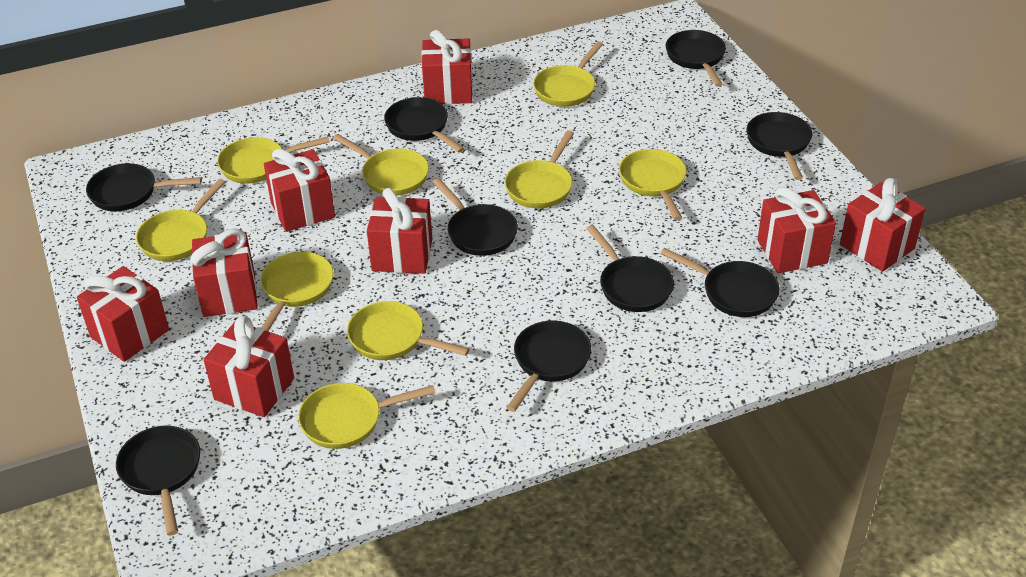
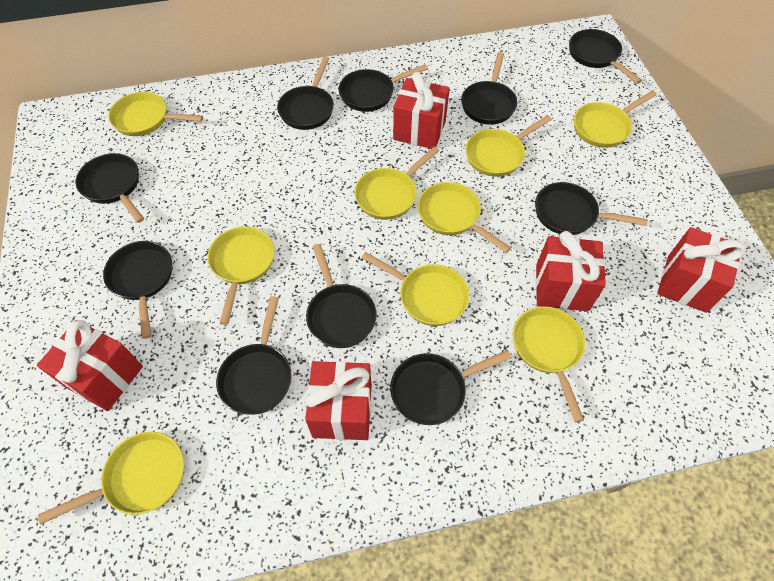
black pan: [86,163,202,211] [116,425,200,536] [384,97,465,153] [432,178,518,256] [506,321,591,412] [586,225,674,312] [661,248,779,317] [666,30,726,87] [746,112,812,180] = 9 -> [76,153,144,223] [103,241,172,339] [216,296,292,415] [277,57,334,130] [306,244,377,348] [339,64,428,112] [390,350,512,425] [461,52,517,125] [535,182,648,235] [569,29,642,84] = 10
red gift: [77,266,169,362] [190,228,258,317] [203,316,294,417] [264,149,335,232] [367,188,432,274] [421,30,473,104] [757,187,836,273] [840,178,925,272] = 8 -> [37,320,143,411] [305,361,371,440] [393,72,450,149] [536,231,606,311] [657,227,746,313] = 5

